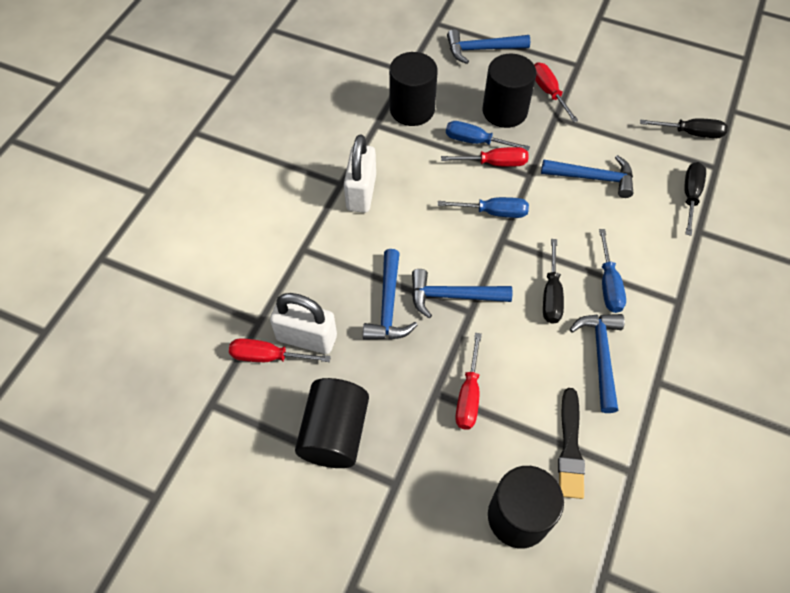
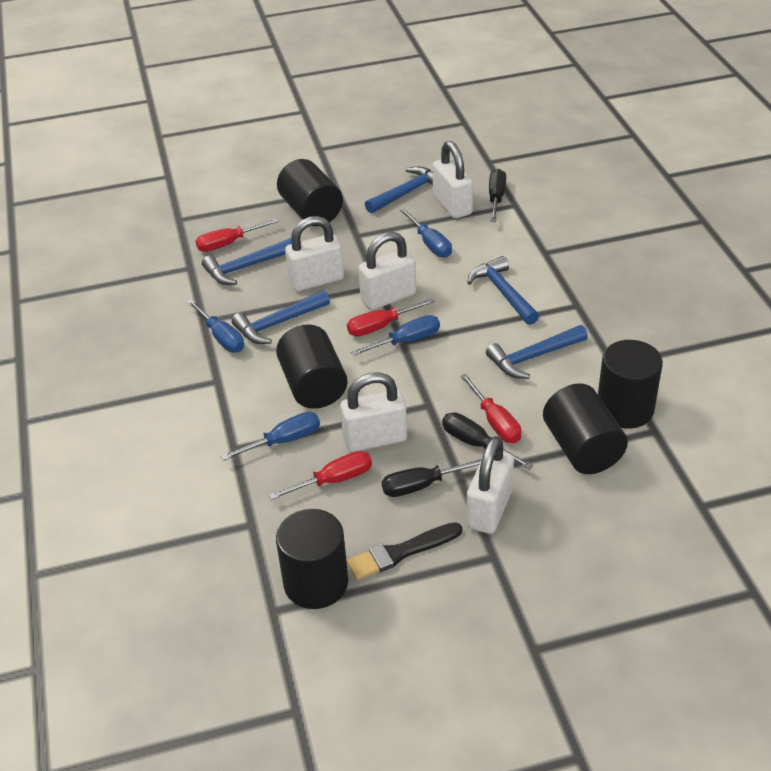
black cylinder: [295,378,369,468] [389,52,438,126] [482,54,536,128] [488,466,564,548] = 4 -> [276,324,348,409] [276,509,348,609] [277,159,343,226] [543,383,628,474] [598,340,663,429] = 5
blue screwdriver: [438,197,529,218] [446,121,530,151] [599,229,626,313] = 3 -> [187,299,244,353] [221,412,320,461] [351,315,440,356] [400,208,452,258] = 4
white padlock: [270,293,337,354] [344,134,376,213] = 2 -> [285,216,344,291] [340,372,407,452] [358,232,416,310] [433,141,473,219] [466,436,514,534] = 5

